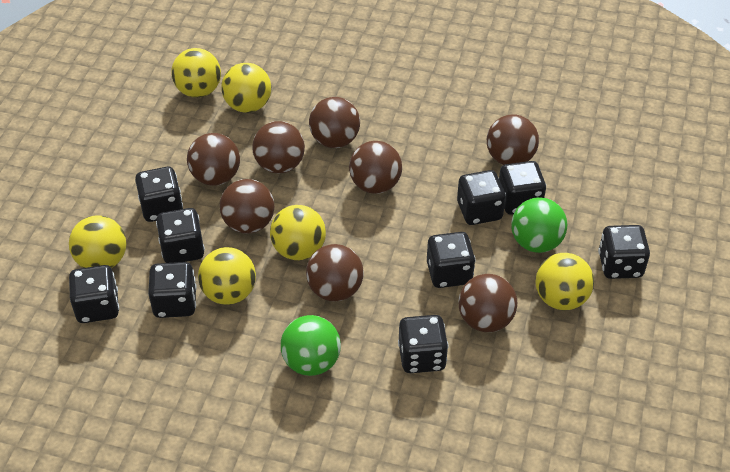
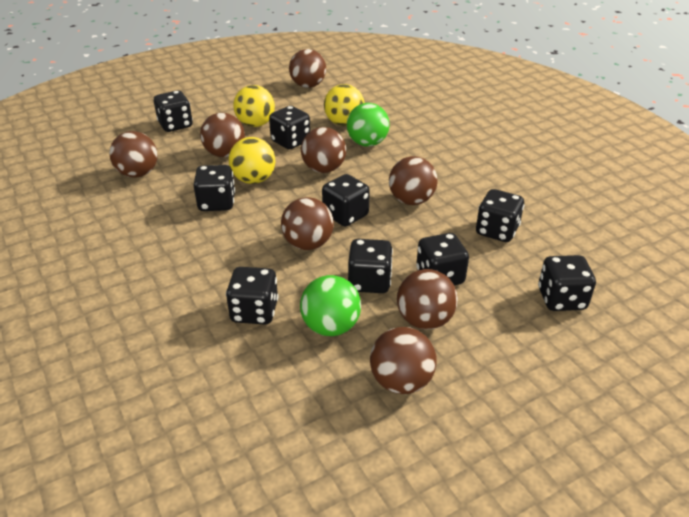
yellow ball: [69,215,126,268] [172,48,221,98] [198,247,256,305] [221,63,271,113] [270,205,326,260] [535,253,594,310] = 6 -> [229,137,275,184] [233,85,275,127] [324,84,365,126] = 3

